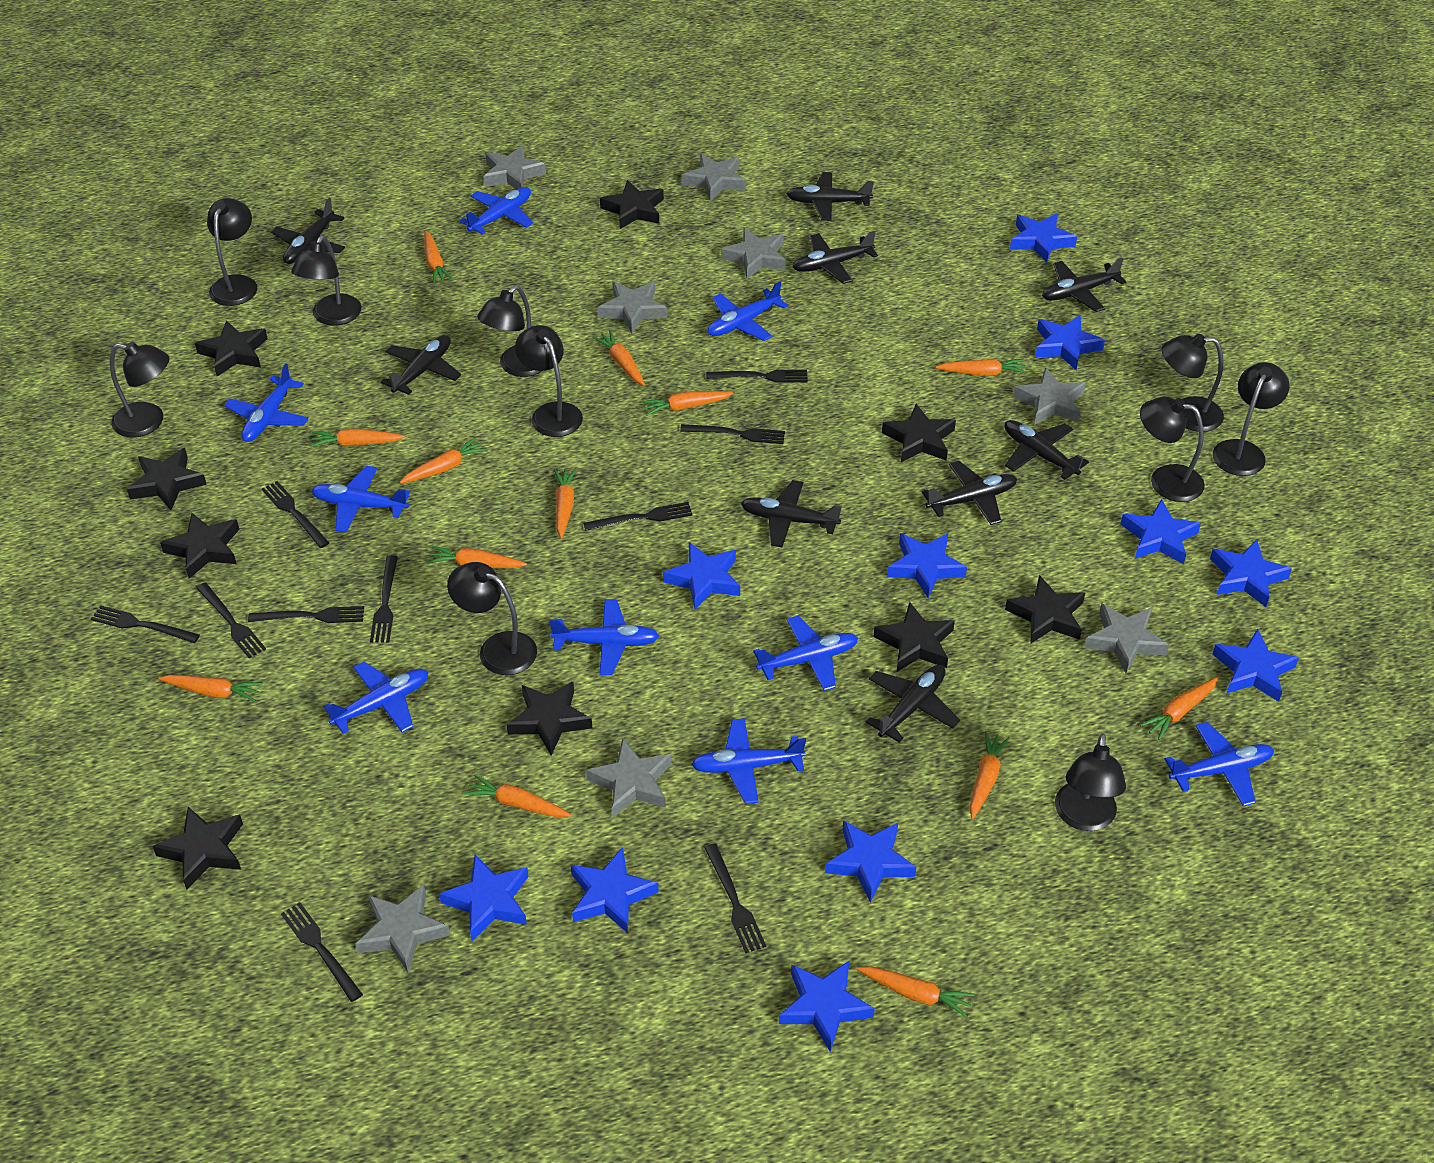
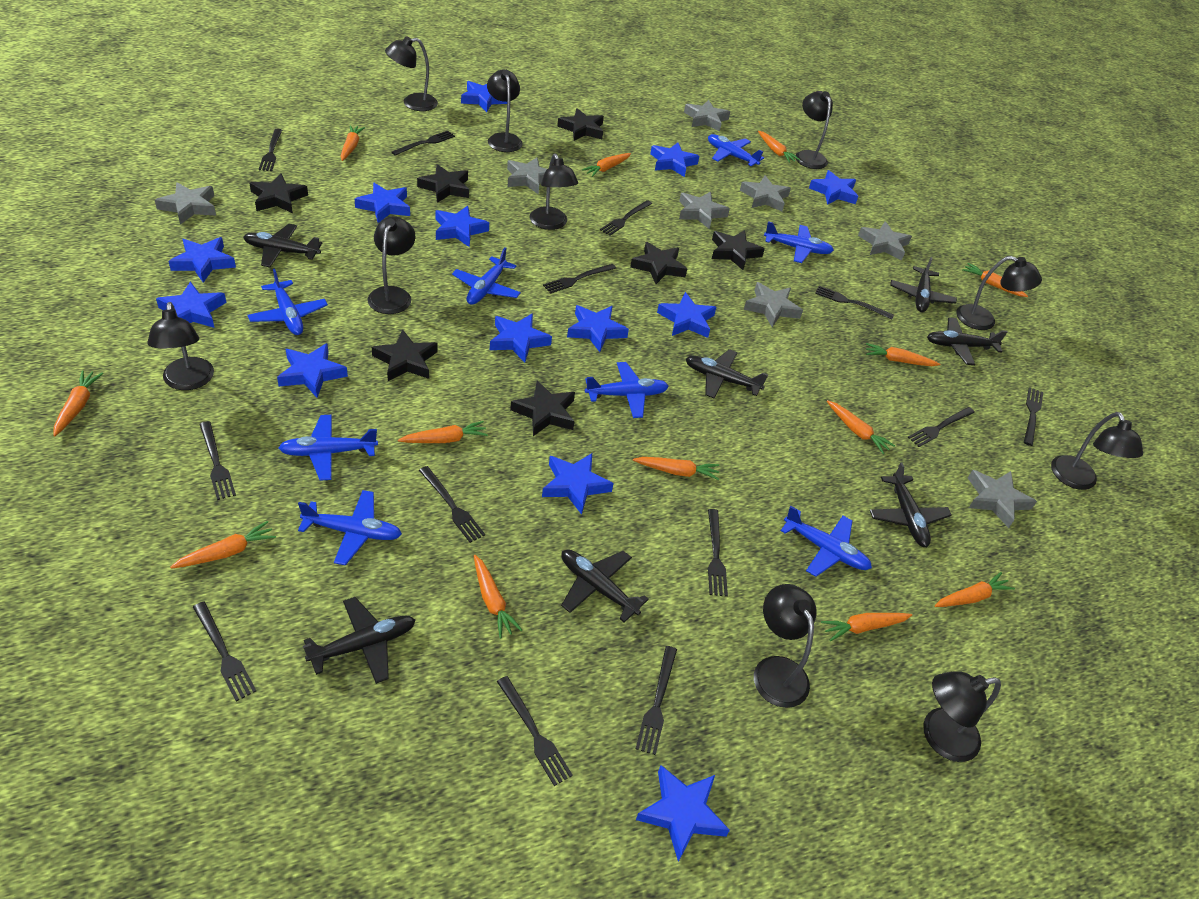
black fork: [91,606,200,643] [196,583,266,658] [248,606,364,623] [262,481,330,548] [281,902,363,1002] [370,555,398,643] [583,502,693,531] [680,424,785,444] [704,843,766,953] [706,370,808,383] = 10 -> [193,602,256,701] [199,421,236,500] [259,129,282,171] [392,130,455,156] [419,466,485,543] [497,676,573,786] [543,264,616,294] [600,200,652,236] [636,646,677,755] [708,509,728,597] [815,286,894,319] [908,407,975,447] [1024,387,1043,446] = 13
black plane: [271,198,345,264] [381,335,461,395] [741,480,842,547] [787,172,874,221] [793,231,878,284] [866,665,960,743] [922,461,1017,525] [1004,420,1089,480] [1042,257,1126,312] = 9 -> [243,224,322,267] [303,597,416,684] [561,549,649,623] [686,349,768,399] [870,462,952,547] [890,257,957,312] [927,317,1008,365] = 7
black star: [127,448,207,510] [152,807,243,890] [160,513,239,579] [195,320,268,376] [507,681,592,755] [600,180,664,229] [874,602,955,672] [882,404,956,462] [1005,575,1085,643] = 9 -> [249,173,308,213] [372,330,438,381] [417,164,469,203] [510,381,575,436] [557,108,604,141] [630,242,687,284] [712,230,765,270] = 7
blue plane: [224,363,309,442] [311,466,410,533] [324,662,429,734] [460,187,533,234] [549,599,659,675] [691,718,806,804] [708,281,788,341] [753,616,858,691] [1165,722,1274,806] = 9 -> [248,268,328,335] [279,415,378,481] [298,490,402,565] [452,247,521,305] [585,362,669,418] [708,134,764,166] [764,221,834,263] [781,506,872,577] = 8
blue star: [439,855,529,941] [570,847,658,933] [663,542,740,609] [779,961,875,1052] [825,820,917,902] [887,533,967,598] [1010,213,1077,263] [1035,315,1105,370] [1120,499,1201,564] [1210,539,1292,607] [1212,629,1299,702] = 11 -> [156,282,227,328] [168,237,236,283] [277,343,348,398] [355,183,410,223] [435,206,489,247] [461,81,507,112] [490,313,552,363] [542,453,614,515] [567,305,629,352] [636,765,730,862] [650,142,699,177] [657,292,716,338] [809,170,858,205] = 13

